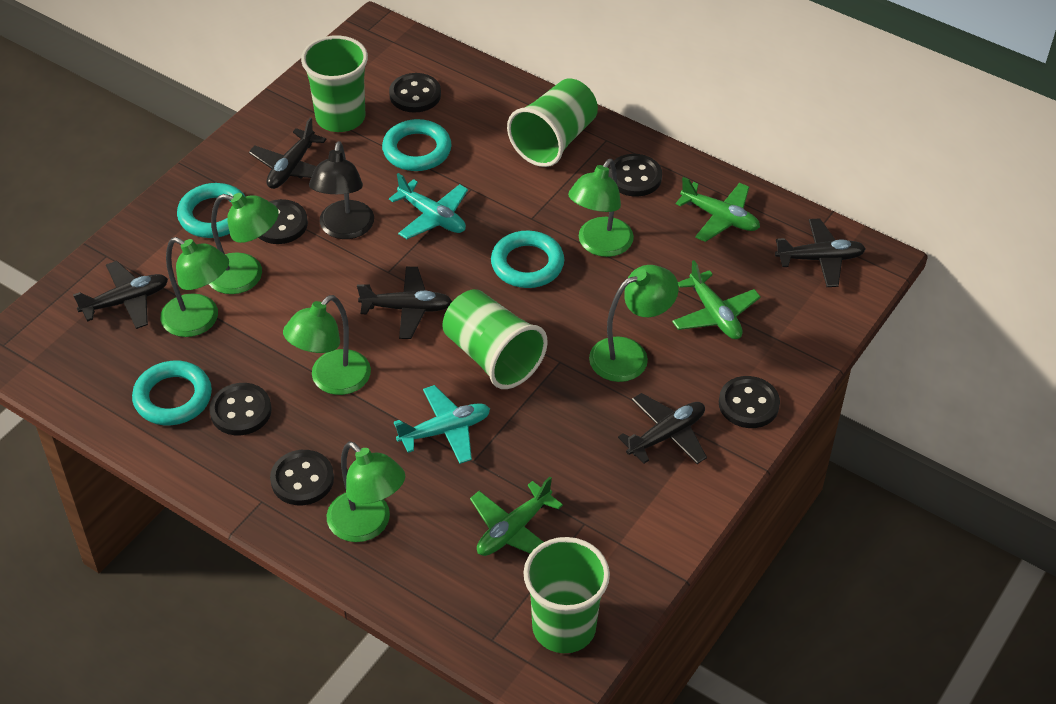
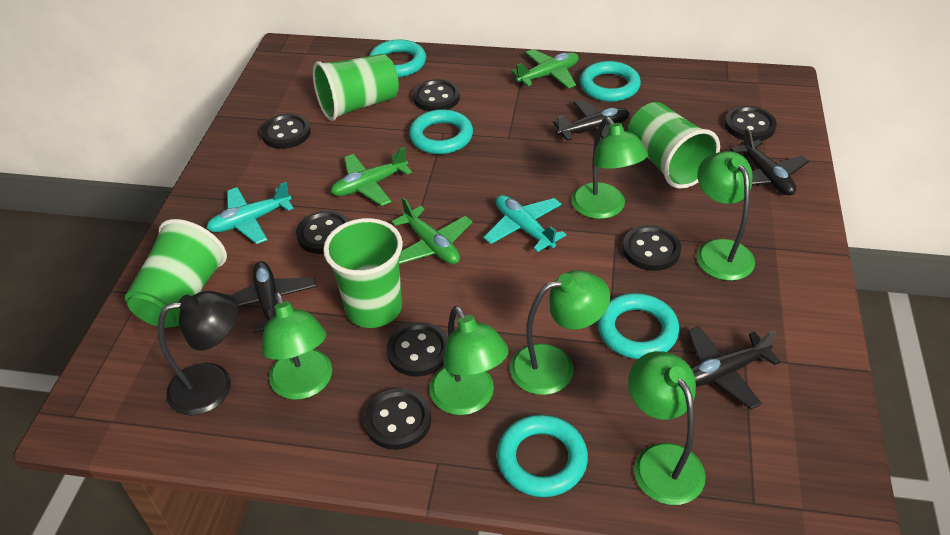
black button: [209,383,272,435] [258,199,308,244] [270,450,334,505] [389,73,441,113] [609,154,662,197] [719,376,780,428] = 6 -> [261,114,311,149] [296,210,350,254] [364,388,431,450] [387,322,448,376] [413,79,460,112] [623,225,681,271] [725,106,777,141] = 7
black plane: [73,261,168,329] [249,117,326,189] [357,267,452,339] [618,393,707,464] [775,218,866,287] = 5 -> [231,261,316,333] [553,99,629,141] [688,326,781,410] [730,128,809,195] = 4
turquoise ring: [132,361,212,425] [177,183,246,238] [382,119,452,171] [491,231,564,288] = 4 -> [369,39,426,78] [409,109,473,154] [497,415,588,497] [580,61,641,102] [598,293,679,359] = 5

